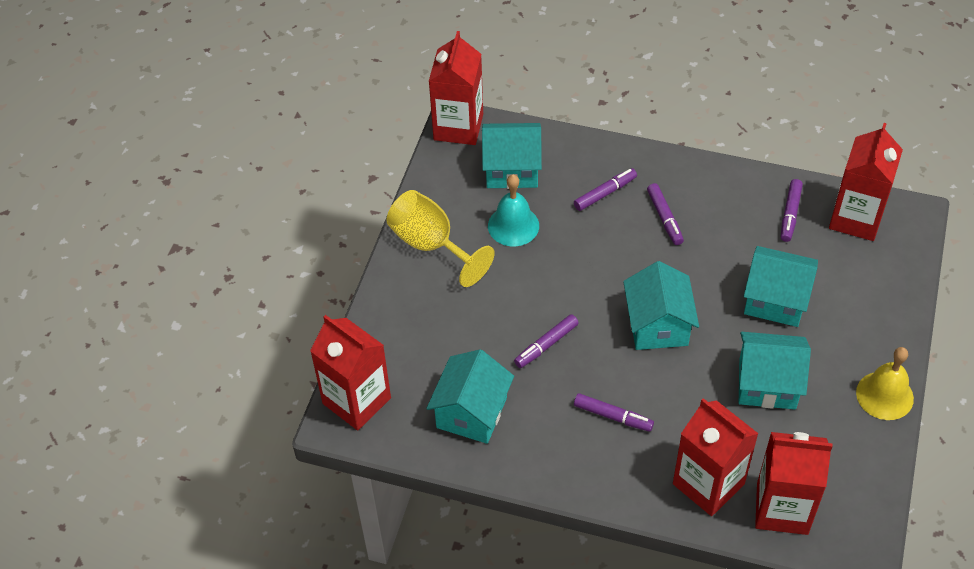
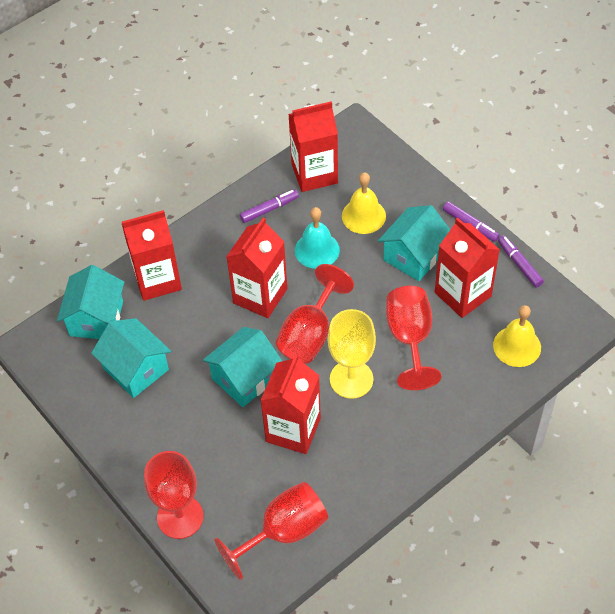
purple marker: [514,314,579,368] [574,168,637,211] [574,393,654,432] [647,183,684,245] [781,179,803,242] = 5 -> [240,189,299,223] [443,202,500,242] [498,235,544,288] = 3
red goblet: none = 0 -> [144,451,204,539] [214,482,328,580] [276,264,354,364] [386,286,442,390] = 4
turquoise house: [426,349,514,444] [482,123,542,189] [623,261,699,350] [739,332,811,409] [744,246,818,327] = 5 -> [57,265,124,339] [91,318,171,398] [203,327,282,407] [378,205,450,281] = 4
yellow bell: [856,347,914,420] = 1 -> [342,172,386,234] [493,305,541,367] = 2

